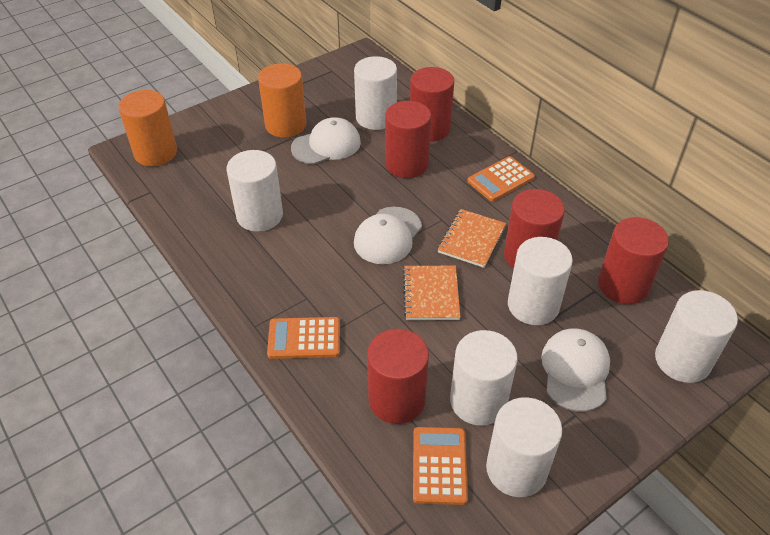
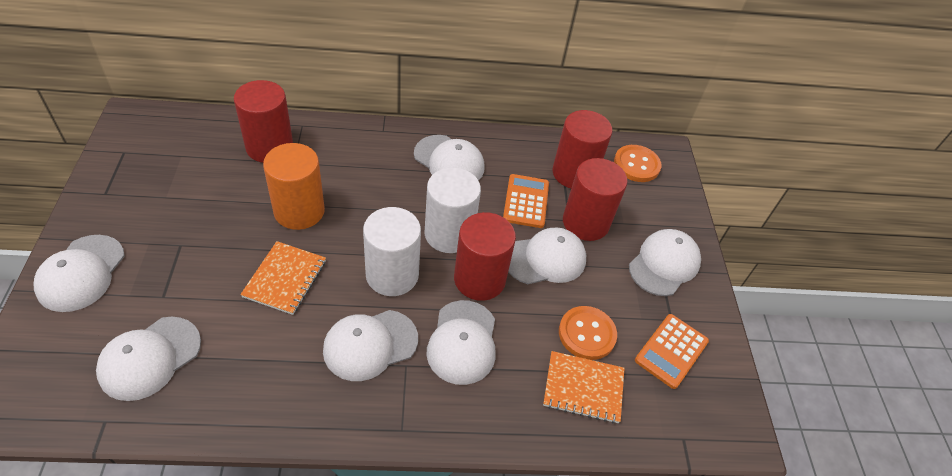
orange button: none = 0 -> [559,306,617,360] [614,145,662,182] = 2
orange calculator: [267,317,340,359] [413,427,468,505] [468,156,535,201] = 3 -> [503,174,549,228] [635,314,709,389] = 2
orange cylinder: [118,90,177,166] [258,63,306,138] = 2 -> [263,143,325,230] = 1
red cylinder: [367,329,429,424] [385,101,431,178] [410,67,454,141] [504,189,565,269] [598,217,669,304] = 5 -> [234,80,293,163] [454,212,516,301] [553,110,612,188] [563,158,628,241] = 4
white cap: [291,117,361,164] [354,207,422,264] [541,328,610,412] = 3 -> [34,235,125,312] [96,317,201,401] [323,310,418,381] [414,135,485,181] [426,300,496,385] [508,228,586,284] [629,229,701,296] = 7
white cylinder: [227,150,283,232] [354,56,397,130] [450,330,518,426] [486,397,562,497] [508,237,573,325] [655,290,738,383] = 6 -> [363,207,421,296] [424,167,481,253] = 2

